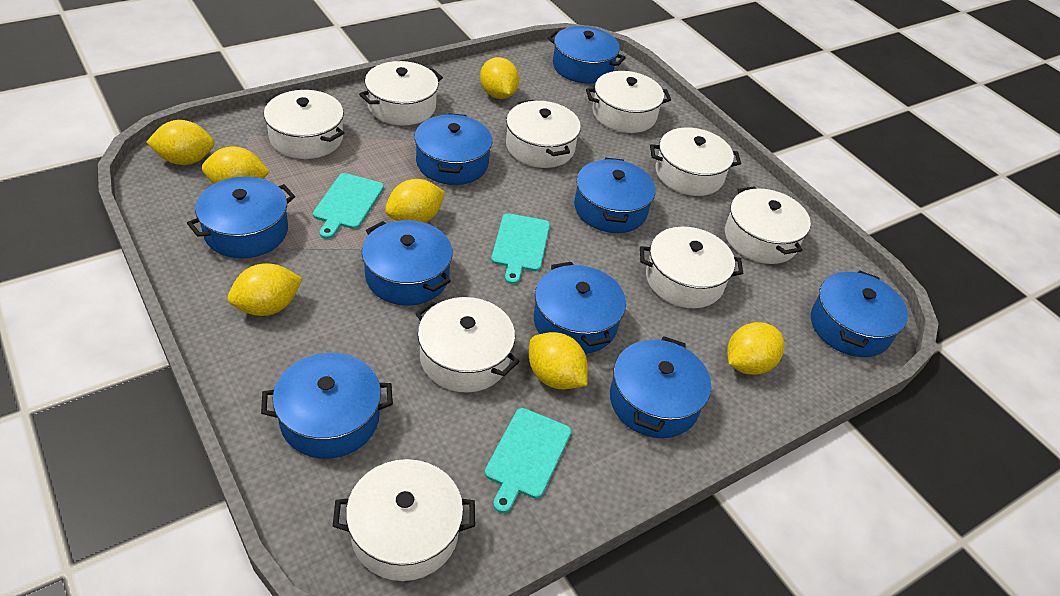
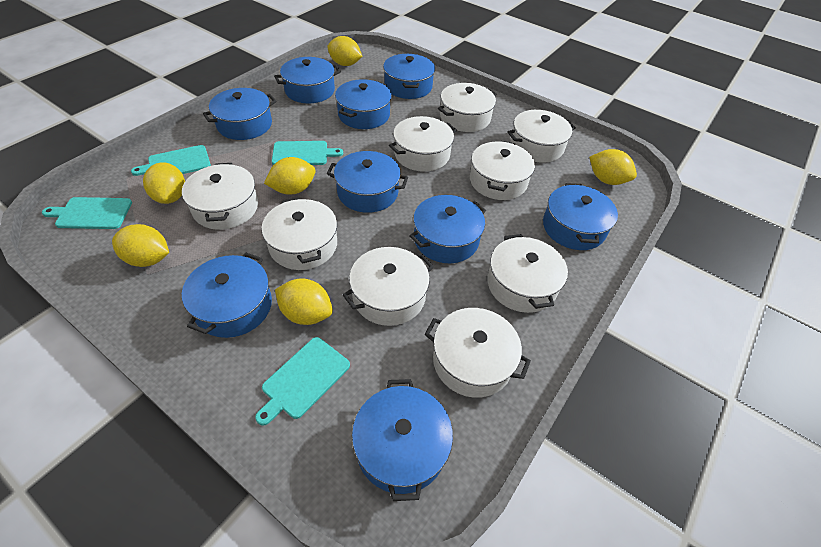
turquoise cutting board: [313,173,384,239] [485,408,571,513] [491,213,550,284] = 3 -> [42,197,132,229] [131,145,211,176] [255,337,350,426] [272,141,343,165] = 4
yellow lemon: [146,120,215,165] [202,146,270,184] [228,263,303,316] [385,179,445,223] [480,57,519,99] [529,332,588,389] [727,322,785,375] = 7 -> [112,224,169,267] [143,162,185,204] [264,157,315,195] [275,279,333,325] [327,36,362,66] [589,149,637,185] = 6

